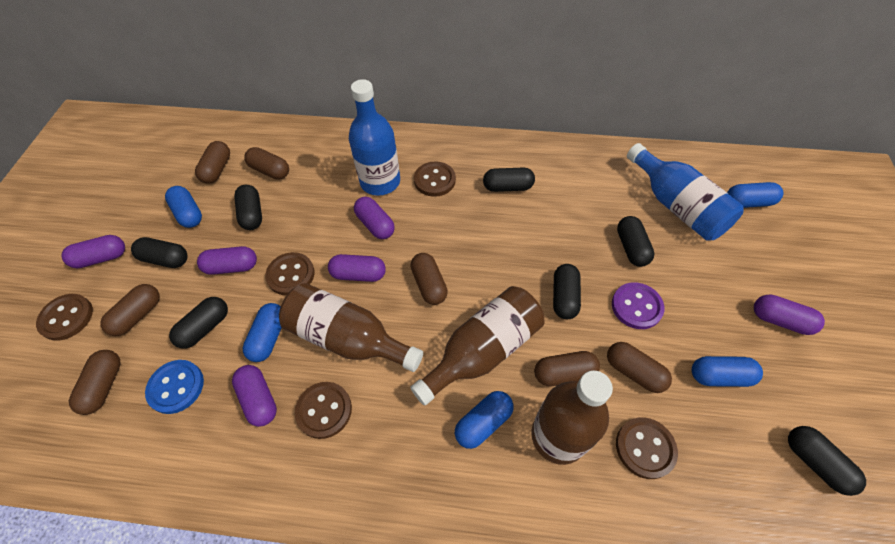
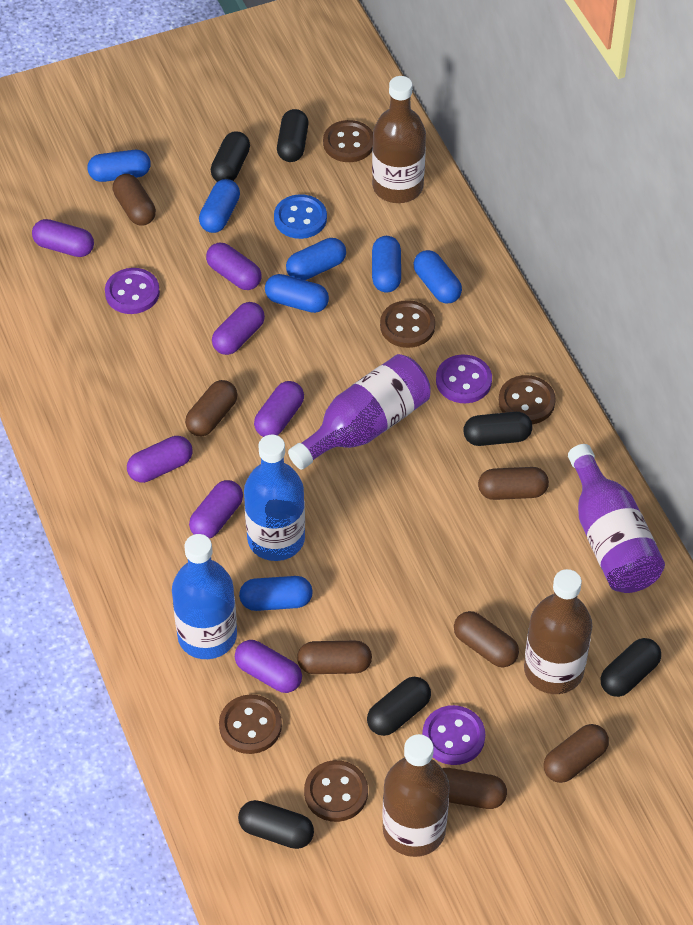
black capsule: [131,237,188,268] [169,297,228,349] [234,185,262,230] [483,168,535,192] [553,264,581,319] [617,216,655,267] [788,426,866,496] = 7 -> [211,131,250,182] [238,800,314,849] [277,109,309,162] [367,677,431,736] [464,412,532,446] [601,638,661,697] = 6
blue capsule: [165,186,202,228] [243,303,282,362] [455,391,513,449] [692,356,763,387] [727,182,783,208] = 5 -> [87,150,151,182] [199,179,240,233] [239,576,313,611] [265,274,329,313] [286,238,346,280] [372,236,401,293] [413,250,462,304] = 7
purple bottle: none = 0 -> [288,354,431,469] [568,444,665,593] = 2
purple button: [612,282,664,329] = 1 -> [105,268,160,314] [422,705,485,765] [436,355,492,403] = 3
purple capsule: [62,235,125,268] [197,246,257,275] [232,365,277,427] [328,254,386,282] [354,197,395,239] [754,294,825,335] = 6 -> [32,219,94,257] [127,436,192,483] [189,480,243,539] [206,243,261,290] [212,302,265,355] [235,640,302,693] [254,381,304,437] = 7

